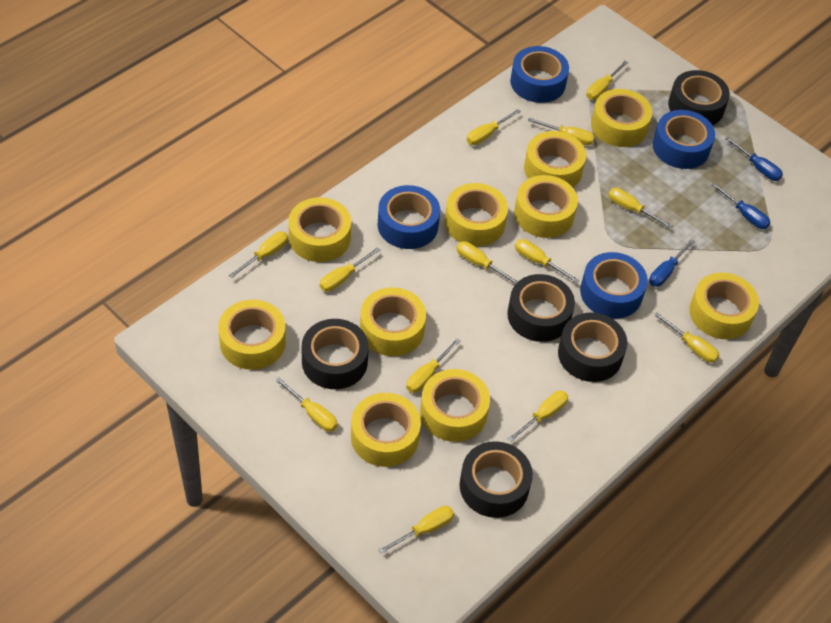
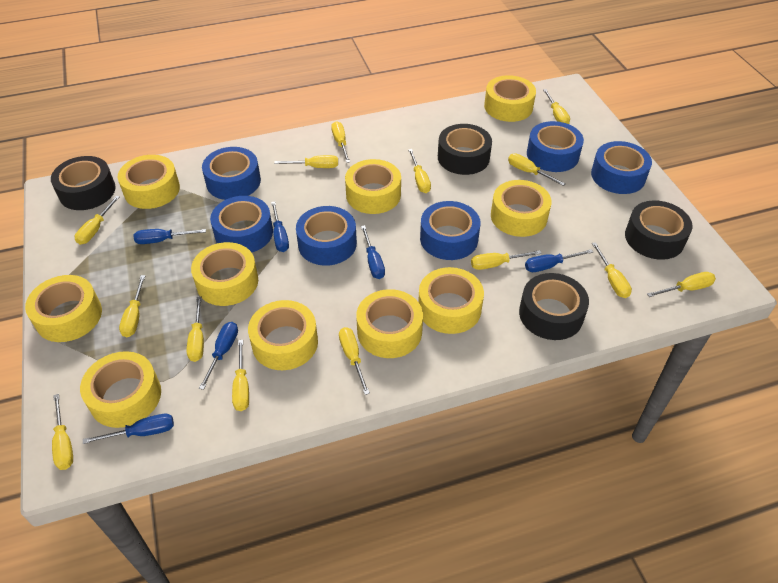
black tape: [302,319,369,389] [460,441,533,518] [507,274,575,342] [558,313,628,382] [668,70,730,125] = 5 -> [51,156,116,210] [438,124,492,175] [519,273,589,340] [625,200,692,260] = 4
blue screwdriver: [649,239,695,287] [712,183,770,229] [725,137,783,181] = 3 -> [83,414,174,444] [134,229,206,244] [199,322,238,390] [271,201,289,252] [361,225,385,279] [525,249,593,272] = 6
blue tape: [377,185,440,249] [510,46,569,103] [580,252,648,318] [652,110,715,169] = 4 -> [202,147,261,200] [210,196,273,253] [296,206,357,266] [420,201,481,260] [527,121,584,172] [591,141,652,194] = 6
yellow screwdriver: [229,231,288,278] [275,378,338,432] [320,247,380,292] [378,506,454,554] [406,338,460,393] [456,241,518,284] [467,109,521,145] [508,391,568,442] [515,239,579,283] [528,118,595,145] [586,61,628,100] [608,188,672,229] [654,312,719,363] = 13 -> [52,394,73,470] [75,196,120,245] [119,275,145,337] [187,297,204,362] [232,340,249,411] [274,155,338,168] [331,121,350,163] [339,327,370,395] [408,149,431,193] [471,250,542,270] [508,153,566,186] [543,89,570,124] [592,242,632,298] [647,272,716,297] = 14

